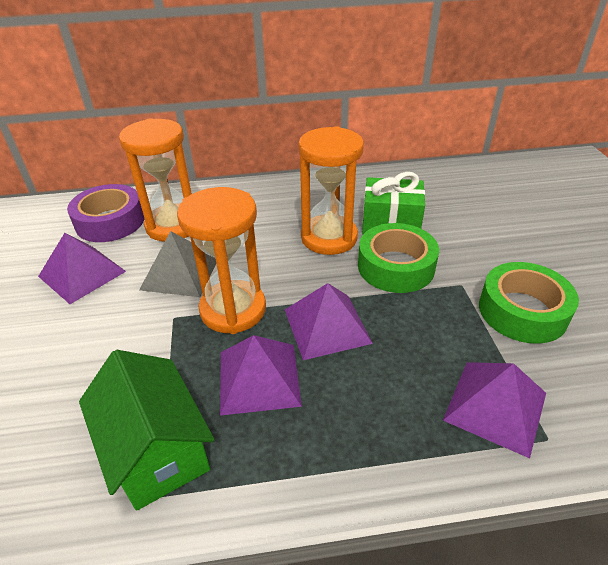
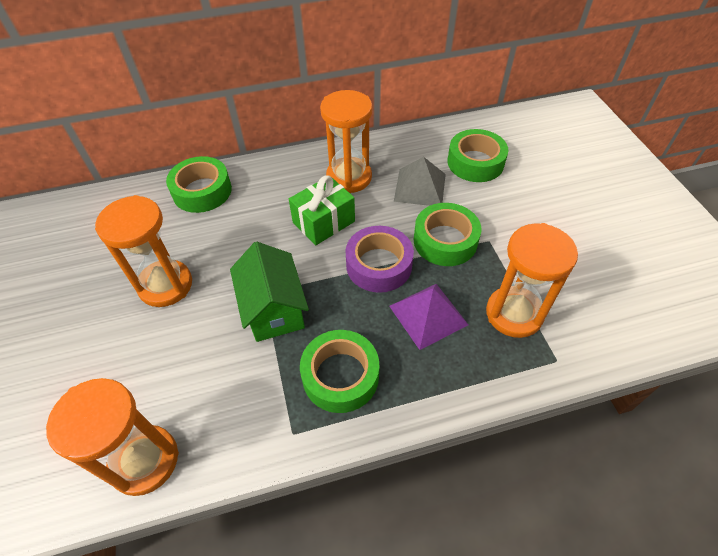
green tape: [358,223,439,293] [479,262,579,344] = 2 -> [166,156,232,213] [300,330,379,413] [414,203,481,266] [448,129,508,182] = 4
orange hourglass: [119,118,192,242] [177,187,266,334] [298,126,364,255] = 3 -> [46,378,179,496] [95,195,192,307] [320,90,373,193] [486,223,578,338] = 4
purple pyramid: [38,233,126,304] [220,335,302,416] [285,283,373,360] [443,362,546,458] = 4 -> [389,284,468,350] = 1

